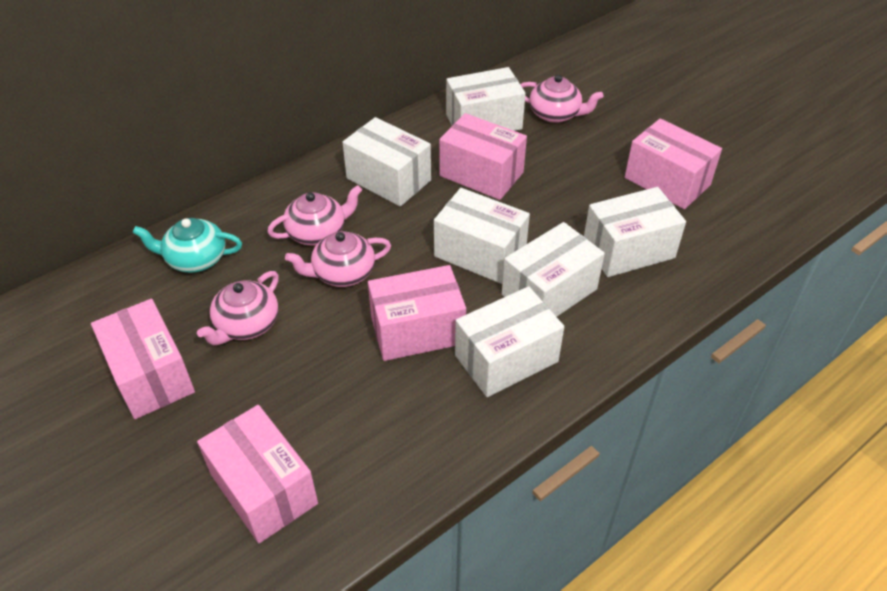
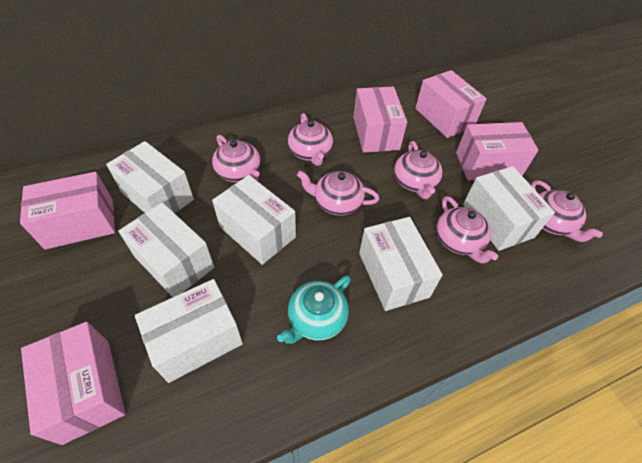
pink teapot: [197,271,279,345] [267,185,362,246] [285,231,391,287] [520,74,604,123] = 4 -> [212,135,261,182] [288,113,333,166] [297,171,379,216] [394,141,443,199] [436,196,498,263] [531,180,603,242] = 6

